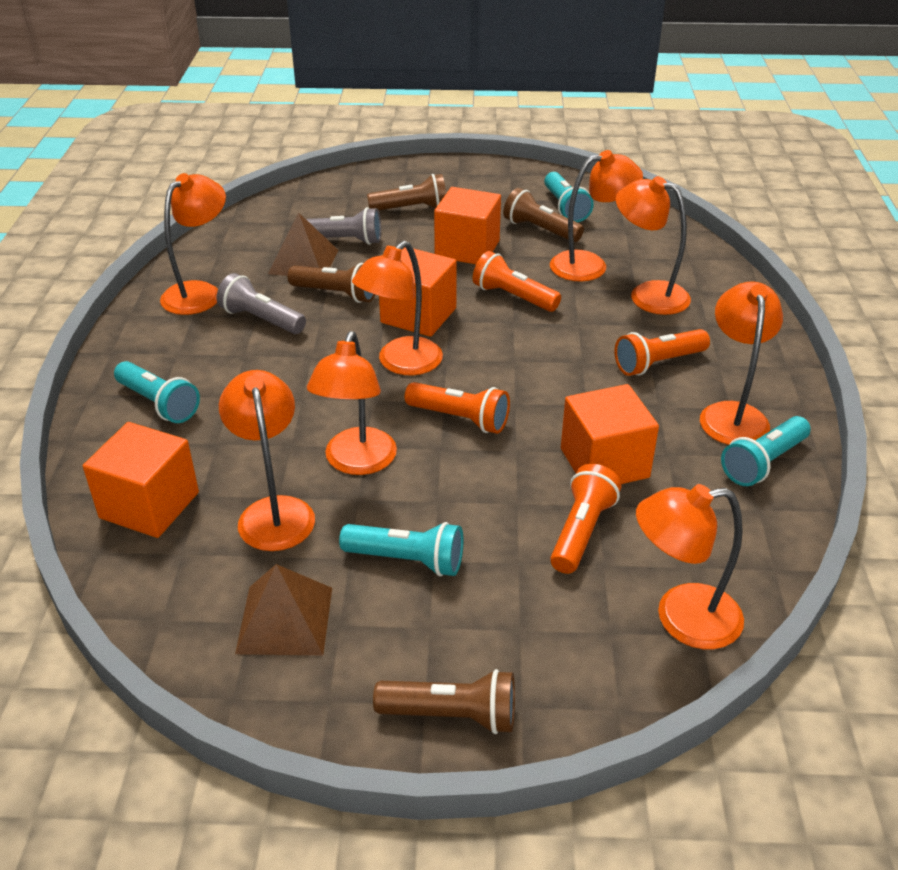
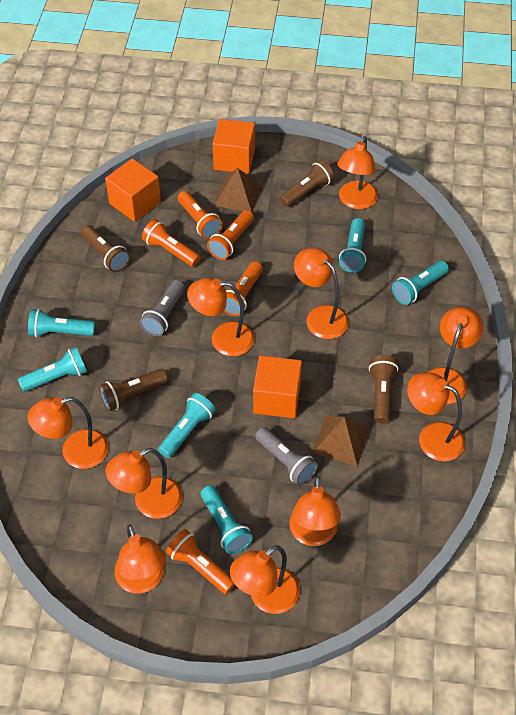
orange cube: [83,422,199,538] [379,247,457,337] [434,187,501,264] [561,384,659,484] = 4 -> [105,158,161,222] [213,119,255,174] [253,356,302,418] = 3
orange flashlight: [405,382,510,434] [473,251,561,312] [550,464,621,574] [615,329,710,376] = 4 -> [142,219,200,267] [166,529,235,594] [178,191,223,239] [207,210,254,260] [224,261,263,316] = 5
orange lamp: [160,173,226,315] [219,370,315,551] [307,331,397,475] [352,241,443,375] [550,150,643,282] [616,176,691,315] [636,484,744,649] [700,281,783,445] = 8 -> [27,397,109,469] [105,448,183,519] [114,524,166,593] [187,278,255,356] [230,545,300,614] [289,476,341,546] [294,248,349,339] [337,136,378,209] [407,372,465,461] [429,306,484,404] = 10
turquoise flashlight: [114,361,200,423] [339,522,464,576] [544,172,594,222] [721,416,811,486] = 4 -> [18,347,87,392] [28,309,95,337] [158,393,216,458] [201,485,253,554] [339,218,366,273] [392,261,449,305] = 6

